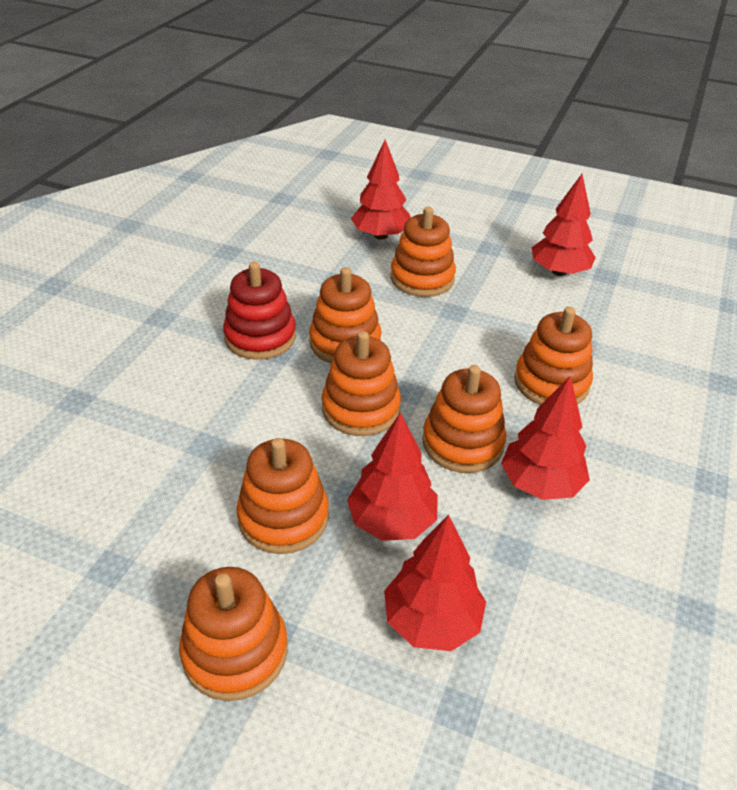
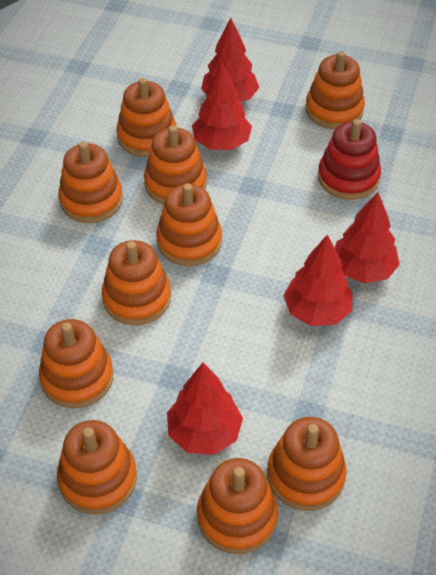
orange stacking toy: [179,567,288,701] [237,438,329,554] [309,267,382,363] [322,331,401,436] [391,207,456,297] [422,365,506,473] [514,307,593,405] = 7 -> [39,319,113,408] [57,420,137,514] [58,142,123,223] [102,240,171,325] [116,78,176,157] [144,125,207,205] [156,183,222,266] [197,458,278,554] [267,417,347,511] [306,51,365,129] = 10

